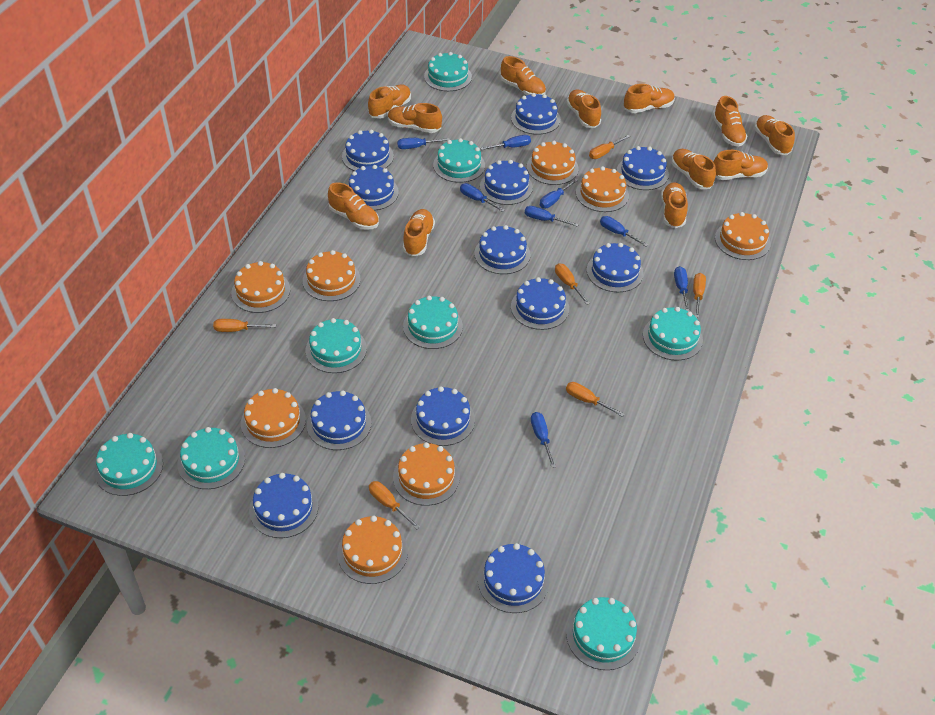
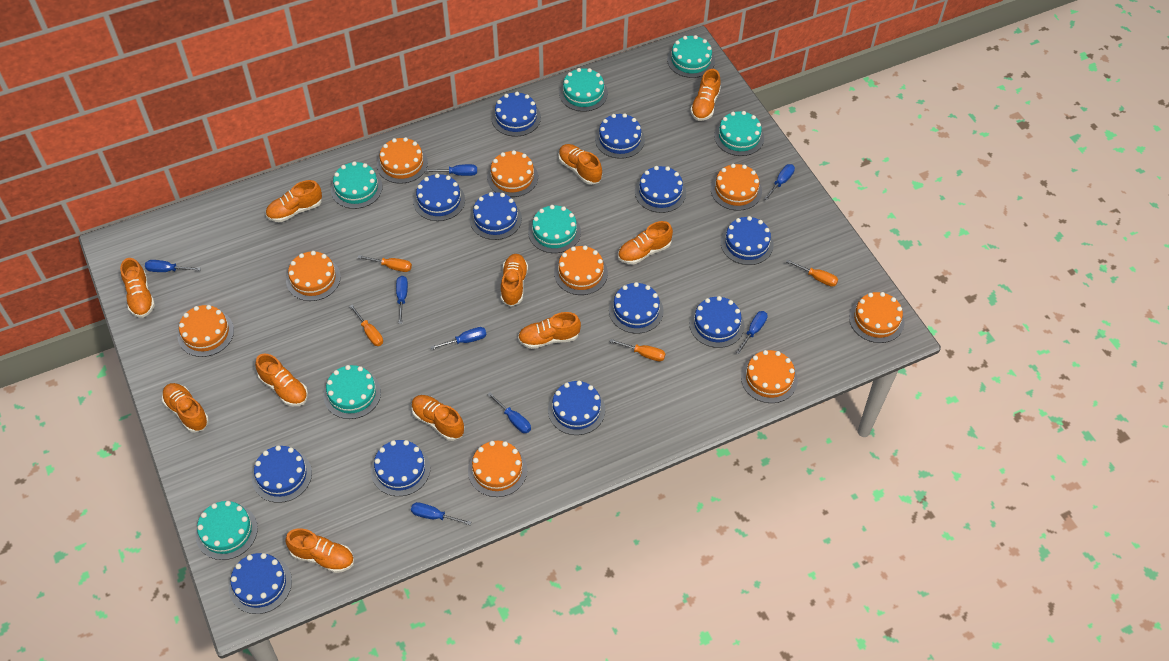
orange cake: [231,261,290,313] [241,388,306,448] [303,250,361,301] [337,516,408,584] [393,442,460,506] [527,141,579,185] [576,166,629,212] [715,212,771,260] = 8 -> [178,305,234,357] [286,251,341,301] [377,137,428,184] [468,441,527,497] [487,150,538,197] [554,245,608,295] [711,164,762,211] [741,350,798,403] [849,292,904,343] = 9
orange screwdriver: [213,319,276,332] [369,481,420,529] [555,263,590,305] [566,382,625,417] [589,135,630,159] [693,273,706,318] = 6 -> [349,305,383,346] [358,255,412,272] [610,339,666,361] [786,259,838,287] = 4
orange shoe: [328,182,379,230] [368,85,411,119] [388,103,442,133] [403,209,435,257] [501,56,546,95] [566,89,601,128] [624,84,675,113] [661,182,688,228] [672,149,716,189] [713,96,747,147] [714,150,768,180] [754,115,795,155] = 12 -> [120,258,155,318] [162,383,209,433] [255,353,308,406] [266,180,322,222] [285,528,354,573] [411,395,465,441] [501,254,528,306] [518,312,581,349] [558,144,602,185] [618,221,673,264] [690,69,721,121] = 11
turquoise cake: [95,433,163,496] [178,427,245,489] [305,318,367,373] [403,296,463,349] [424,52,472,91] [433,138,485,183] [566,597,641,670] [643,307,703,361] = 8 -> [196,501,258,560] [323,365,381,419] [331,161,382,209] [528,205,581,253] [559,68,608,112] [667,35,715,78] [714,111,764,156] = 7

